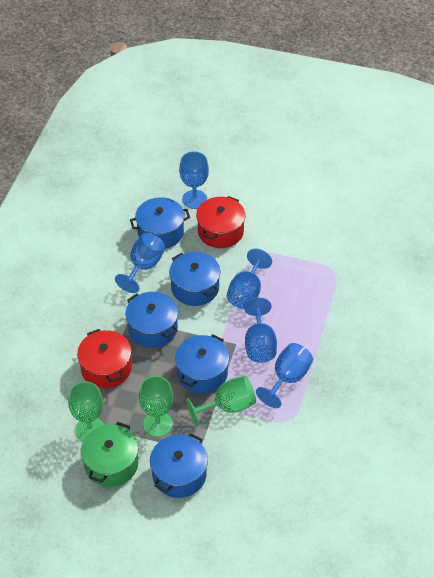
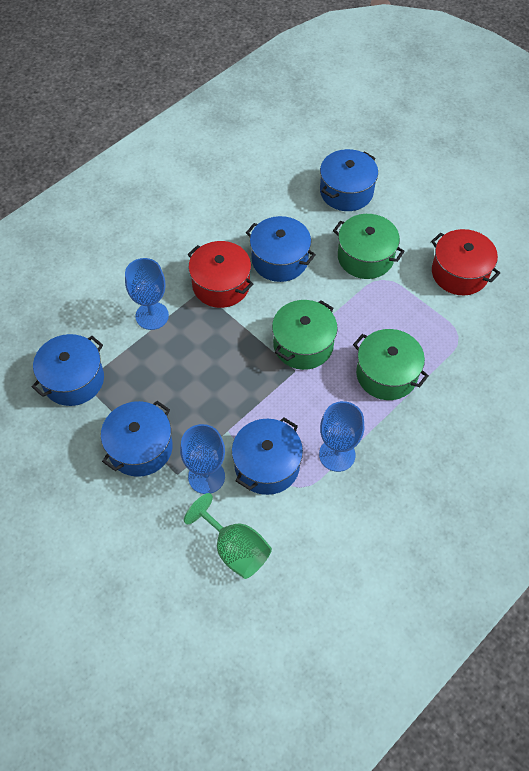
blue goblet: [115,233,165,293] [179,151,209,209] [227,249,272,309] [244,297,277,362] [256,343,313,408] = 5 -> [125,258,169,330] [180,424,225,494] [319,401,364,472] = 3
green goblet: [68,381,104,441] [139,376,173,437] [186,376,256,426] = 3 -> [184,493,272,579] = 1
green pot: [81,422,138,487] = 1 -> [272,300,338,370] [333,214,405,279] [353,329,429,400] = 3

